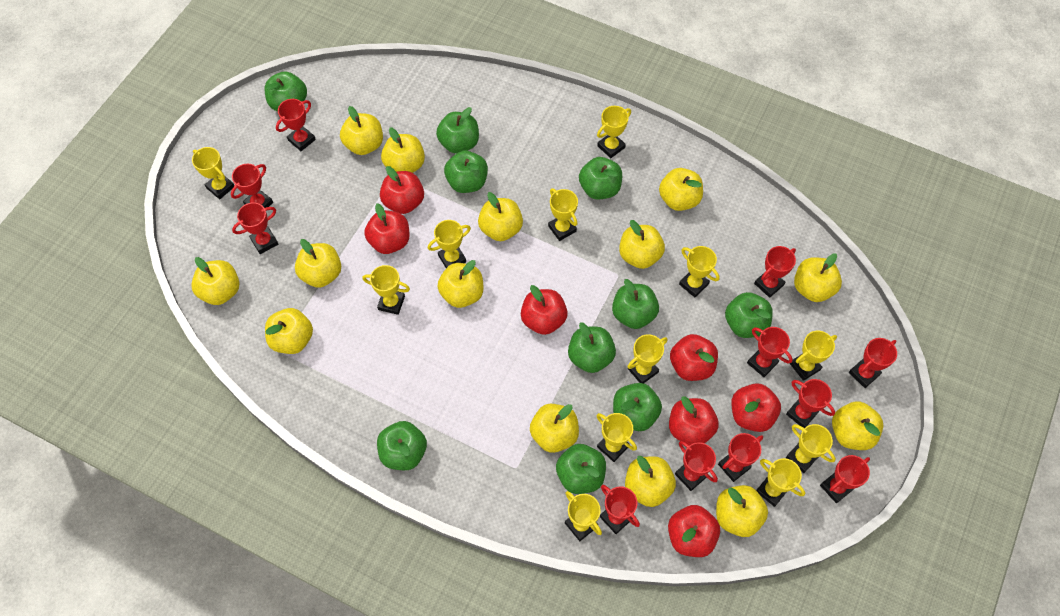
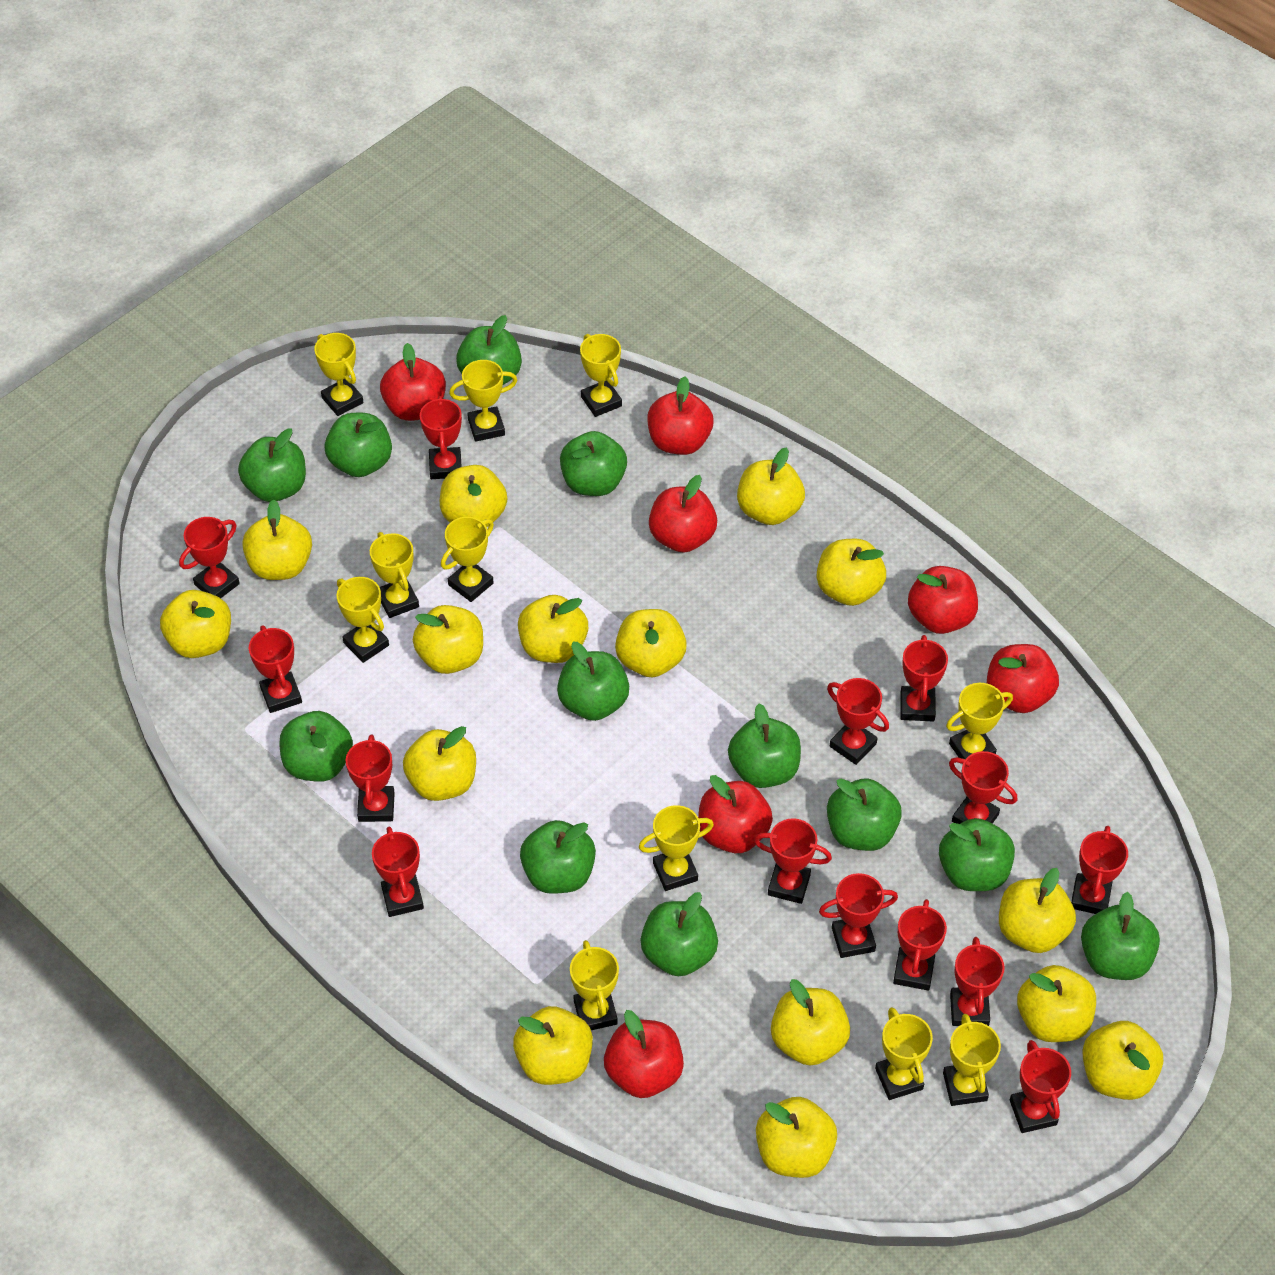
green apple: [264,72,307,112] [377,421,427,470] [436,107,479,154] [444,150,488,193] [556,444,606,494] [568,323,616,373] [579,157,622,200] [612,279,659,329] [613,383,662,431] [725,292,773,338] = 10 -> [238,428,306,502] [279,711,353,782] [325,413,392,477] [456,315,522,385] [520,820,596,894] [557,642,629,721] [560,431,627,496] [640,892,718,976] [728,704,801,788] [827,779,902,851] [939,818,1015,891] [1081,892,1160,980] = 12
red trophy: [231,164,273,208] [232,202,278,254] [276,99,316,151] [600,485,640,534] [675,441,718,491] [718,433,763,482] [747,327,793,377] [754,246,796,298] [786,379,835,428] [820,455,870,503] [849,338,897,388] = 11 -> [179,517,240,598] [249,625,302,713] [346,735,395,822] [372,827,424,917] [420,396,462,479] [754,819,832,904] [819,873,898,958] [827,678,889,765] [893,899,947,991] [900,635,948,721] [949,751,1017,824] [950,937,1005,1026] [1010,1040,1071,1133] [1071,826,1128,914] = 14
yellow apple: [191,257,239,305] [265,308,313,354] [295,239,341,288] [340,106,383,155] [381,127,425,173] [437,260,484,308] [478,192,523,241] [530,404,579,453] [619,220,665,269] [625,456,676,507] [659,168,703,211] [716,485,768,537] [794,253,842,302] [832,401,884,450] = 14 -> [160,590,231,658] [242,499,312,580] [403,726,476,801] [413,605,483,674] [440,465,507,527] [513,1006,593,1085] [518,595,588,663] [615,609,687,678] [737,447,805,525] [756,1097,837,1178] [771,979,850,1066] [817,539,886,606] [999,868,1076,953] [1017,965,1096,1042] [1082,1021,1163,1100] = 15
yellow trophy: [192,147,234,199] [363,265,410,315] [428,220,471,268] [548,188,578,241] [565,491,602,541] [596,413,637,462] [597,106,631,158] [627,334,668,383] [679,246,720,297] [756,458,805,507] [786,424,836,473] [790,331,837,381] = 12 -> [314,333,364,416] [337,577,389,663] [370,532,419,618] [441,517,494,602] [449,360,517,442] [570,940,619,1030] [580,334,622,417] [639,805,714,891] [875,1007,933,1100] [943,1014,1001,1106] [946,683,1013,759] = 11

